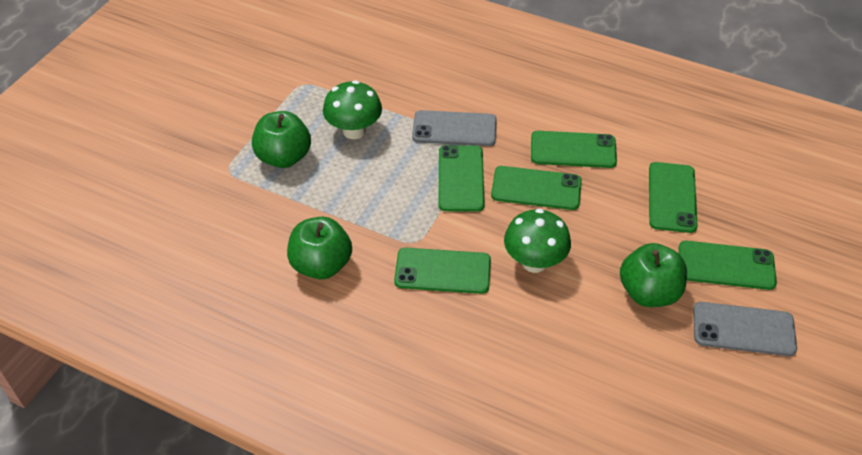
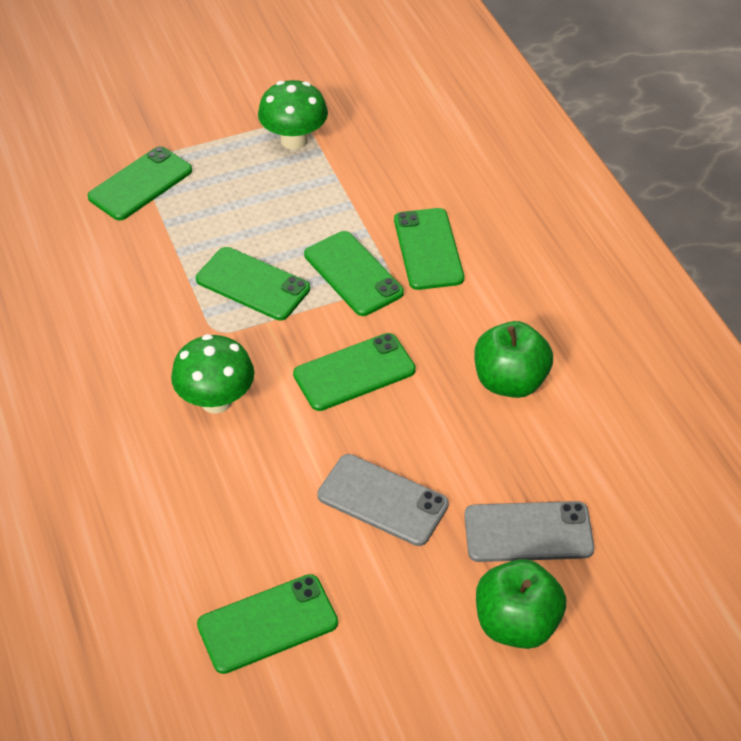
green apple: [252,111,311,168] [287,217,352,279] [620,243,687,307] = 3 -> [474,321,553,398] [476,559,566,649] = 2

